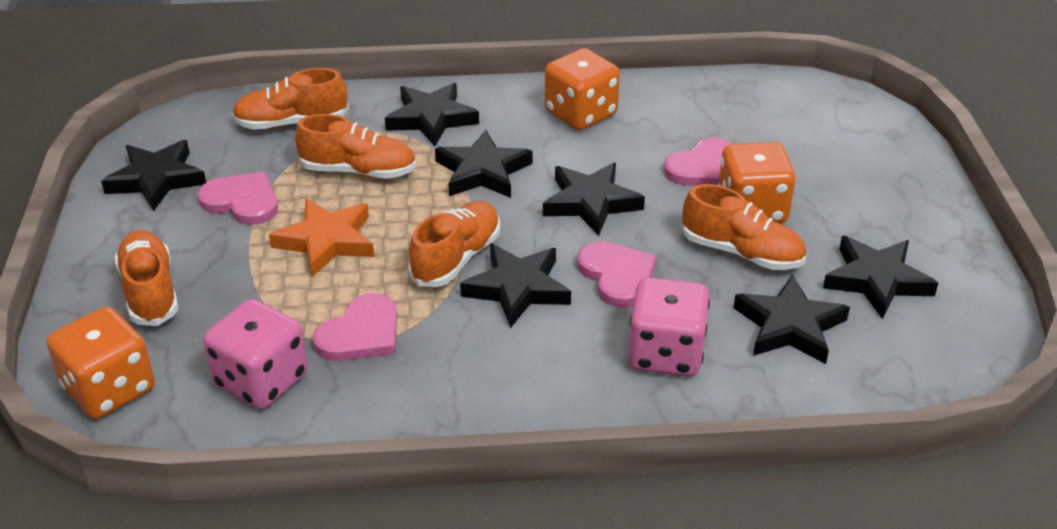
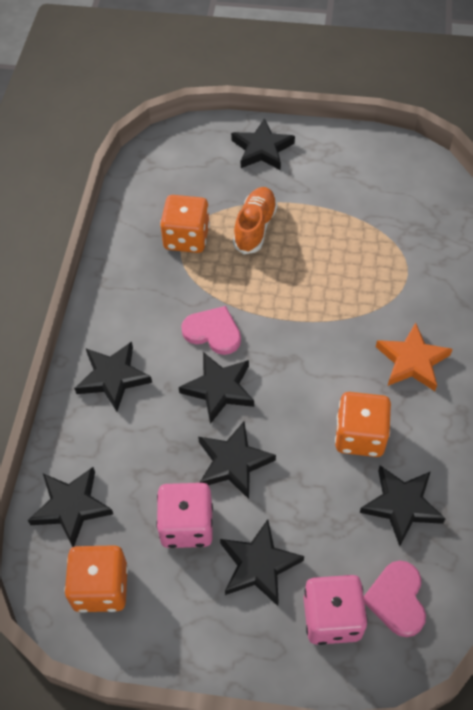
orange shoe: [114,230,178,326] [232,68,349,130] [295,114,416,179] [409,201,500,287] [682,184,806,270] = 5 -> [233,187,278,254] = 1
pink heart: [197,172,278,225] [313,293,397,361] [577,241,656,308] [664,138,732,186] = 4 -> [181,306,241,355] [364,561,426,637] = 2

